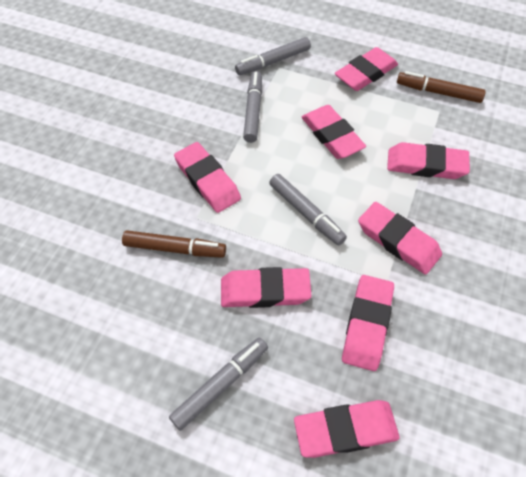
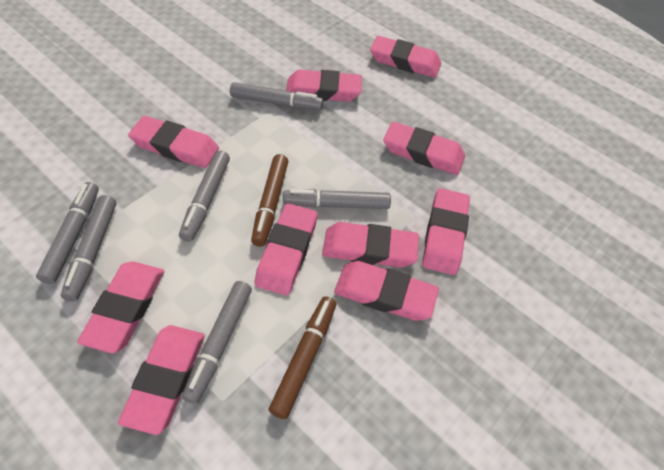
grey marker: [169,338,268,431] [235,37,311,75] [243,71,262,143] [269,174,347,245] = 4 -> [36,182,99,284] [61,195,116,301] [179,150,230,242] [182,281,252,404] [230,82,323,110] [283,189,391,209] = 6
pink eraser: [174,142,241,213] [221,267,311,308] [294,400,400,458] [302,105,366,159] [335,47,398,91] [342,275,394,371] [358,202,442,275] [387,142,470,179] = 8 -> [77,261,164,353] [118,325,205,435] [128,116,219,168] [255,203,318,295] [286,70,362,102] [322,222,419,268] [334,261,439,321] [370,36,441,78] [383,122,465,175] [422,188,470,275] = 10

